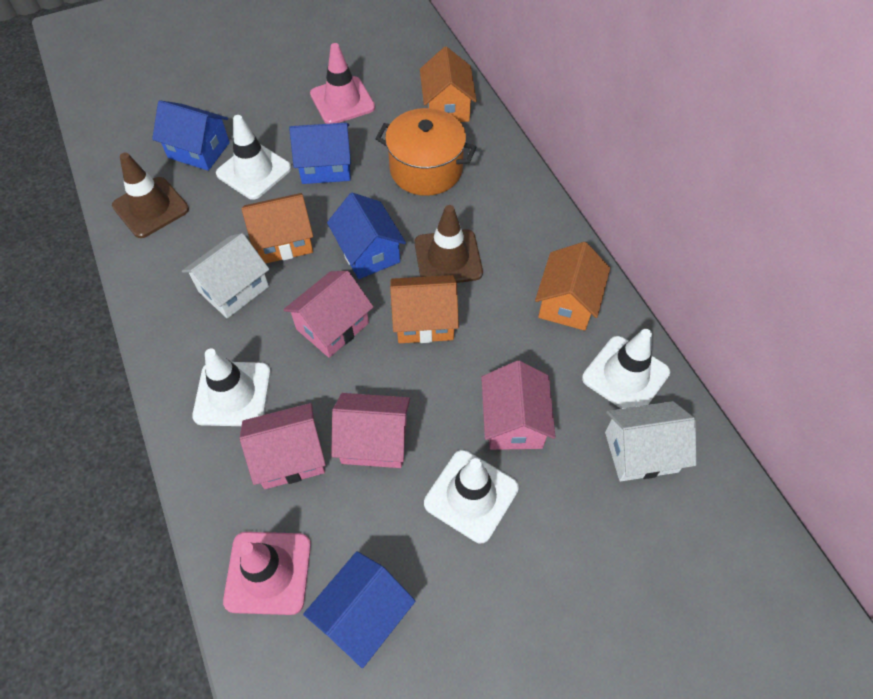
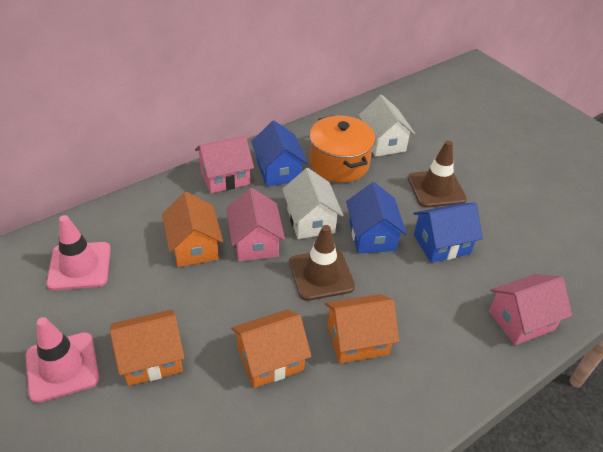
blue house: [152,100,230,171] [289,123,351,184] [303,551,415,668] [327,193,406,279] = 4 -> [251,121,308,186] [346,182,407,254] [414,203,483,263] = 3
pink house: [240,403,326,489] [283,271,373,358] [331,393,410,468] [481,361,556,450] = 4 -> [195,136,254,193] [226,188,285,261] [489,274,572,345] = 3
white traffic cone: [192,349,271,426] [216,115,291,200] [424,450,519,543] [582,329,670,409] = 4 -> none = 0

